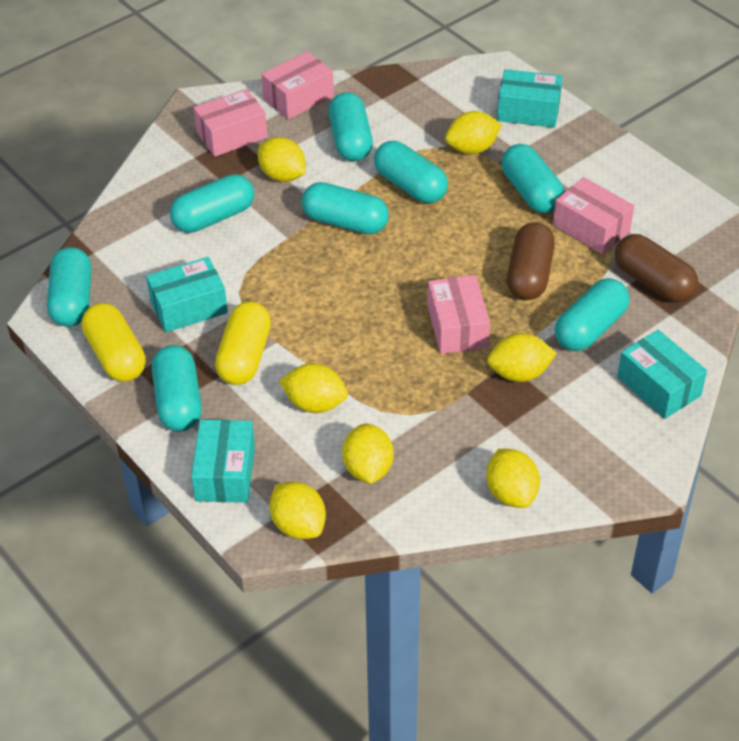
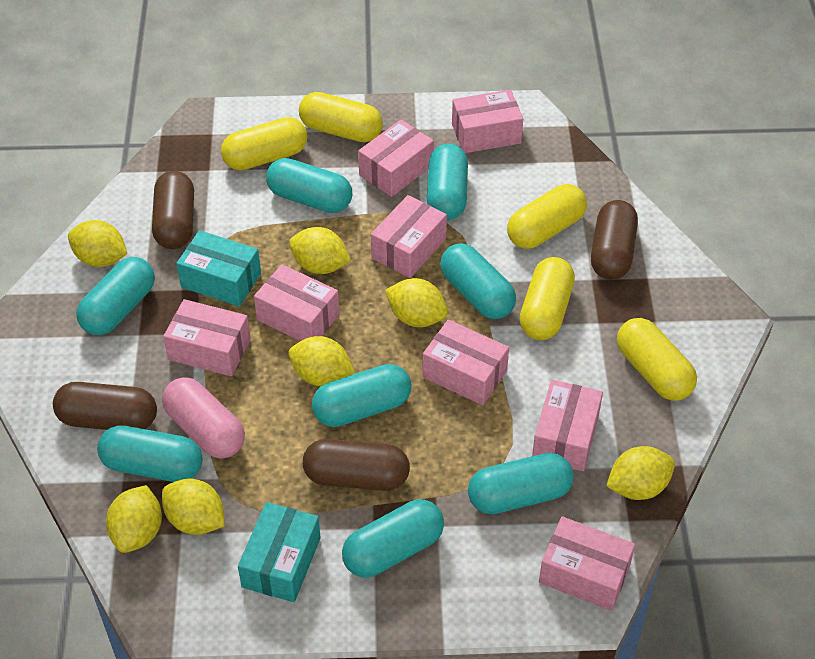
brown capsule: [507,222,555,300] [615,234,698,303] = 2 -> [53,382,157,430] [152,171,194,249] [303,439,410,491] [591,200,638,280] = 4
pink box: [194,89,268,157] [261,51,334,119] [427,275,490,354] [553,177,634,254] = 4 -> [163,299,251,376] [254,264,339,341] [358,120,434,197] [371,195,447,278] [422,320,509,405] [452,90,523,153] [532,380,603,471] [539,517,635,611] = 8
pink capsule: none = 0 -> [162,377,245,458] = 1
turquoise box: [146,257,228,332] [191,420,255,503] [497,69,562,128] [617,330,707,419] = 4 -> [176,230,261,306] [238,502,321,602] = 2
yellow capsule: [82,303,146,382] [215,302,271,385] = 2 -> [221,117,307,170] [299,92,383,142] [507,184,587,249] [519,257,575,340] [617,318,697,401] = 5

